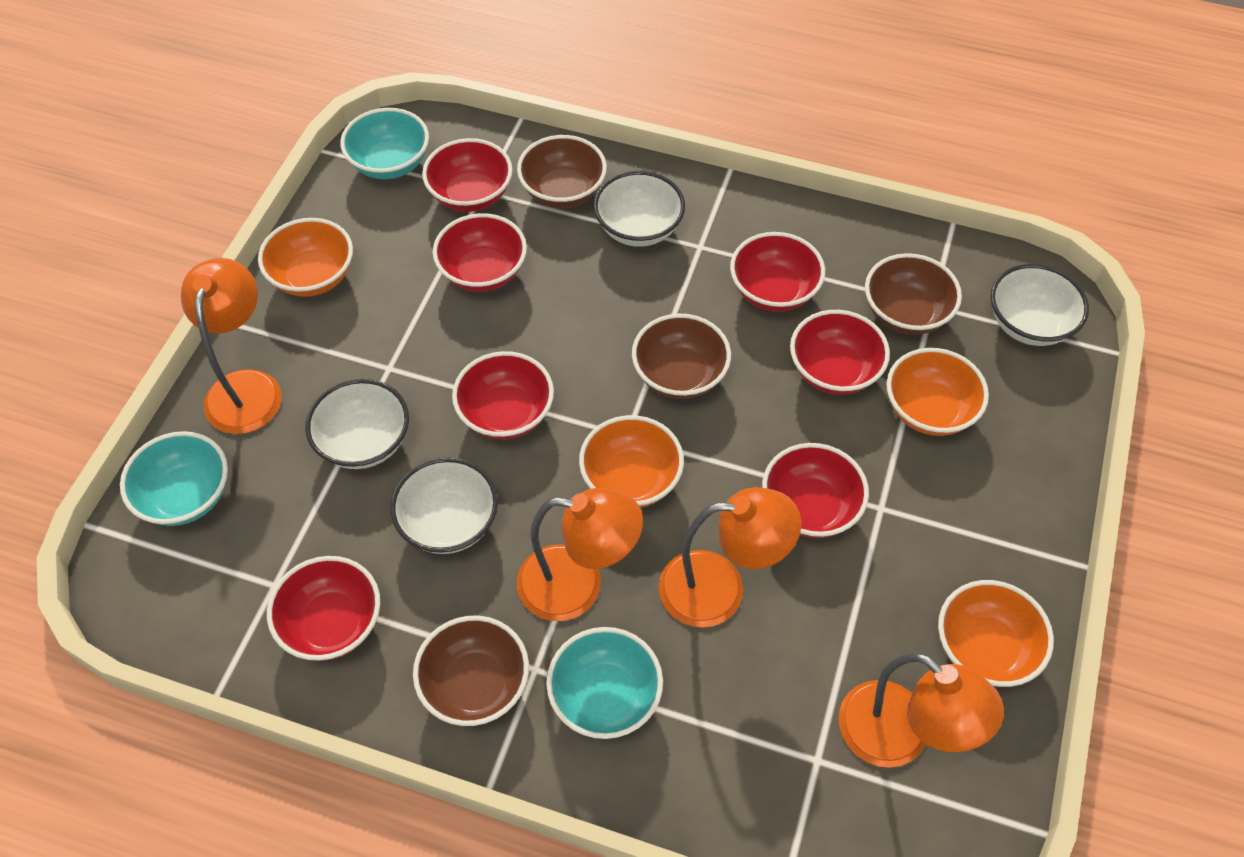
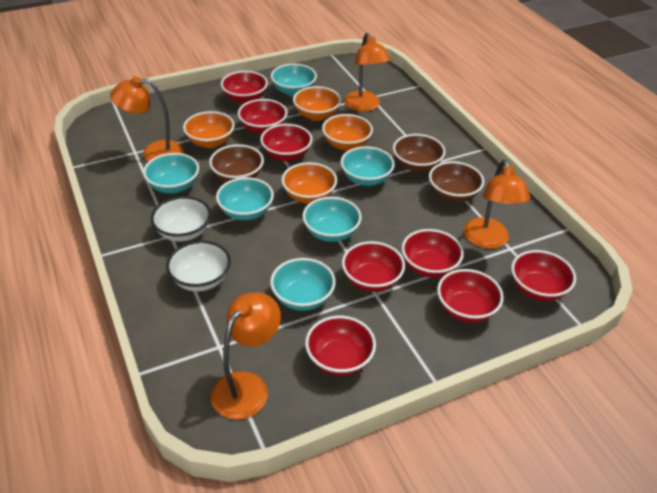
brown bowl: [413,616,529,726] [517,135,607,208] [632,314,731,399] [865,253,962,335] = 4 -> [209,144,264,182] [393,134,445,172] [429,161,484,202] = 3
red bowl: [267,556,380,661] [422,138,513,212] [433,213,527,292] [452,351,554,440] [730,232,825,312] [762,443,869,538] [790,310,890,395] = 7 -> [221,71,268,104] [238,99,288,134] [260,124,312,161] [305,316,376,376] [342,241,405,292] [401,229,464,278] [437,269,504,323] [511,250,576,301] = 8
turquoise bowl: [120,431,228,526] [340,108,429,179] [546,627,663,739] = 3 -> [143,153,199,193] [216,177,274,220] [270,258,336,311] [271,64,317,96] [302,197,362,242] [340,146,395,186] = 6
white bowl: [305,379,409,469] [390,457,498,554] [593,171,685,247] [991,264,1089,346] = 4 -> [151,196,211,242] [166,241,231,291] = 2

